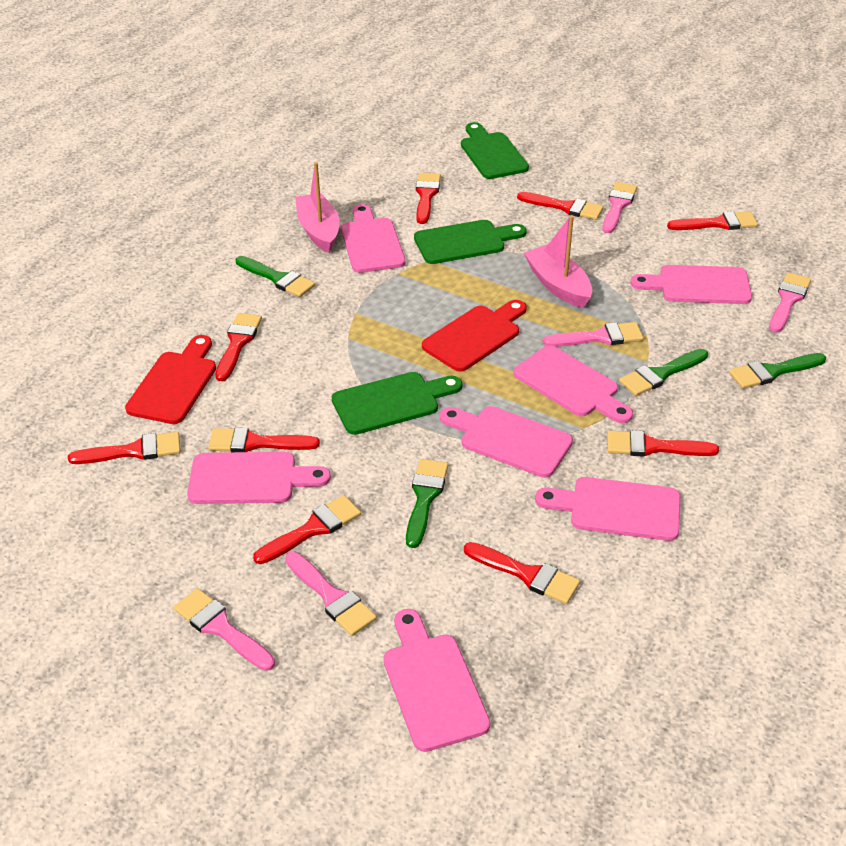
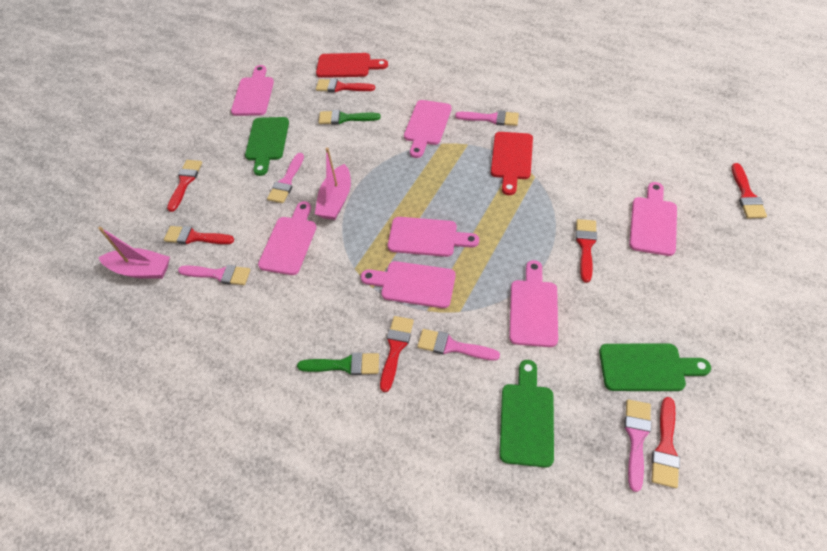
green brush: [236,256,315,297] [406,459,448,548] [619,349,708,396] [729,353,826,389] = 4 -> [297,353,379,375] [318,110,381,124] = 2
red brush: [68,432,181,464] [208,427,320,452] [215,313,262,381] [253,495,361,564] [416,173,441,224] [464,542,580,604] [517,192,604,220] [607,430,719,457] [667,211,758,230] = 9 -> [164,226,234,244] [167,160,202,212] [316,79,375,92] [380,316,414,392] [576,219,597,283] [651,397,680,488] [732,163,767,218] = 7

